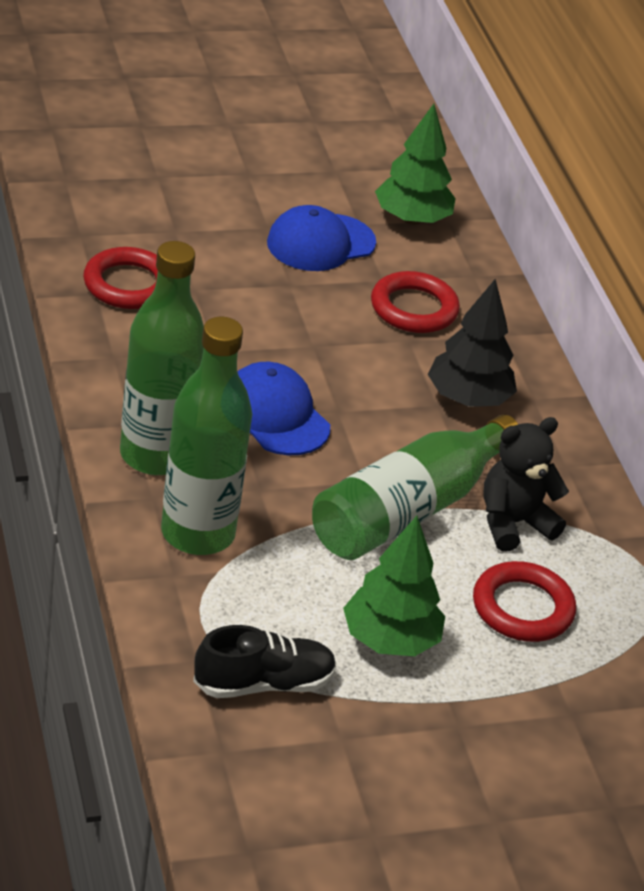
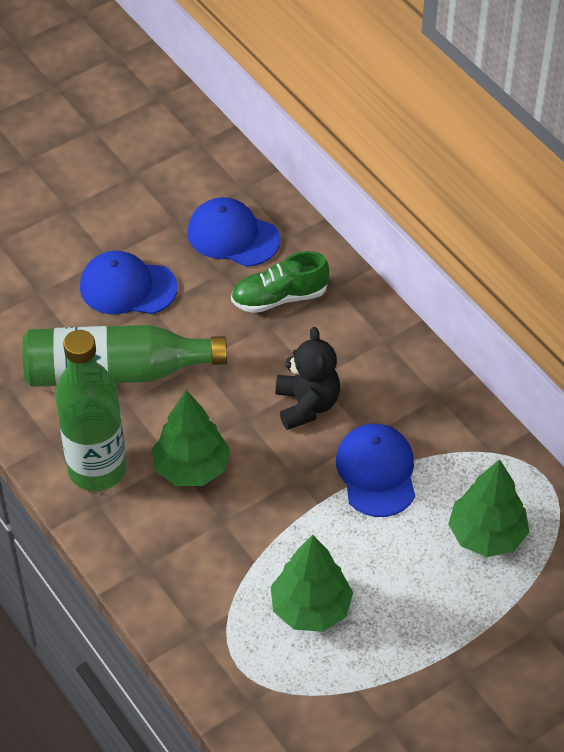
black shoe: [193,625,337,698] = 1 -> none = 0
black tree: [428,279,517,407] = 1 -> none = 0
blue cap: [238,362,330,455] [267,205,376,271] = 2 -> [80,251,178,314] [187,197,280,267] [336,424,415,517] = 3
green bottle: [120,241,204,475] [161,317,252,555] [312,414,518,560] = 3 -> [22,325,227,387] [55,330,127,491] = 2
green shoe: none = 0 -> [231,251,329,313] = 1
green tree: [343,516,445,656] [375,104,456,225] = 2 -> [152,390,230,486] [271,535,353,632] [448,459,529,557] = 3
red ring: [83,247,158,309] [371,271,460,333] [473,561,576,642] = 3 -> none = 0

